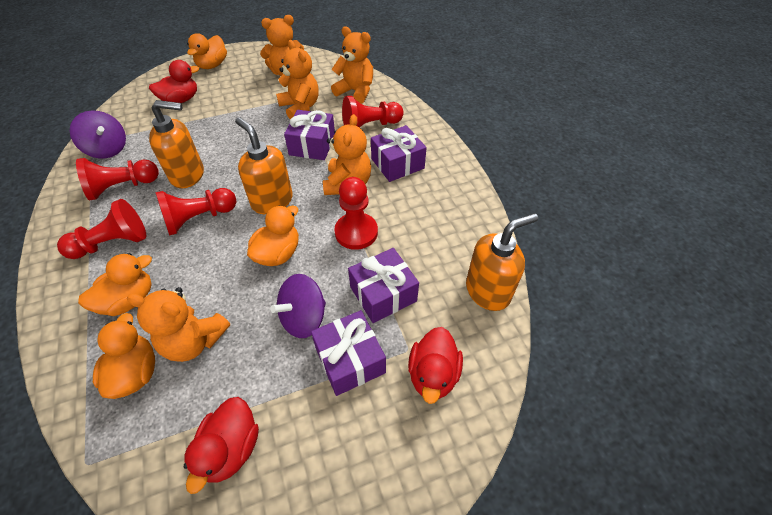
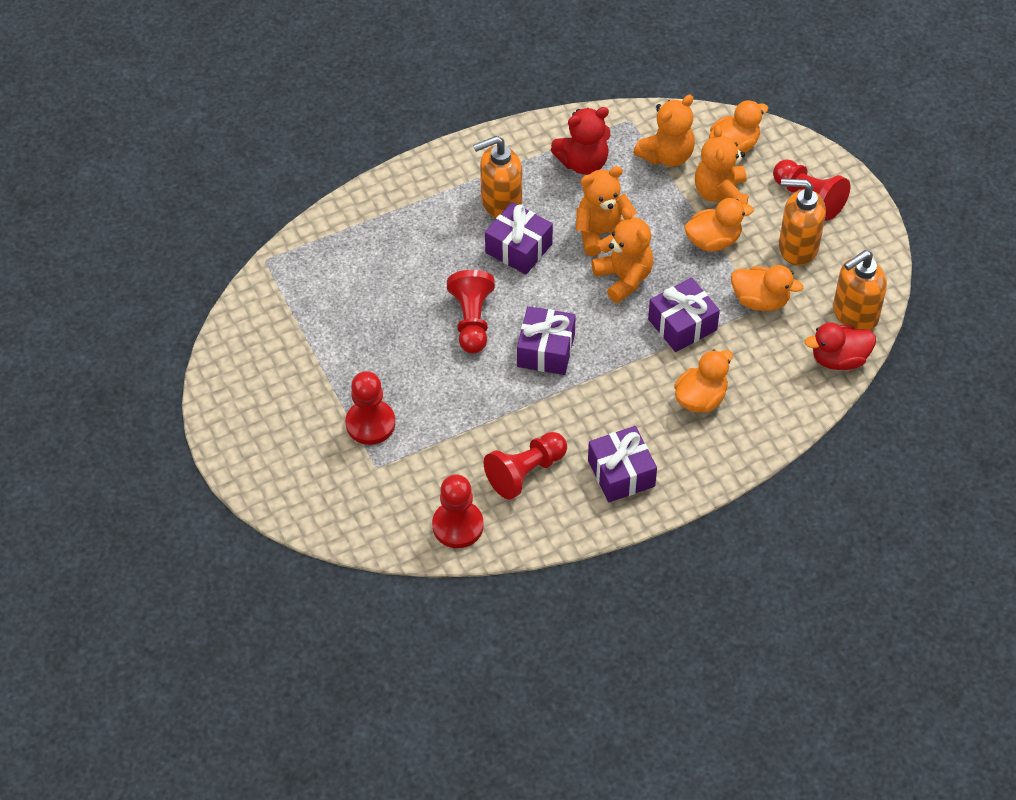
orange teddy bear: [127,287,230,362] [260,15,304,76] [276,40,319,119] [323,114,371,195] [331,26,373,104] = 5 -> [576,166,637,256] [591,207,653,303] [633,95,695,166] [695,125,749,205] = 4
purple spinning top: [70,110,126,158] [270,274,326,338] = 2 -> none = 0
red duck: [149,60,199,103] [184,397,259,494] [408,327,463,404] = 3 -> [805,322,876,370] = 1
red teddy bear: none = 0 -> [551,107,610,175] = 1

